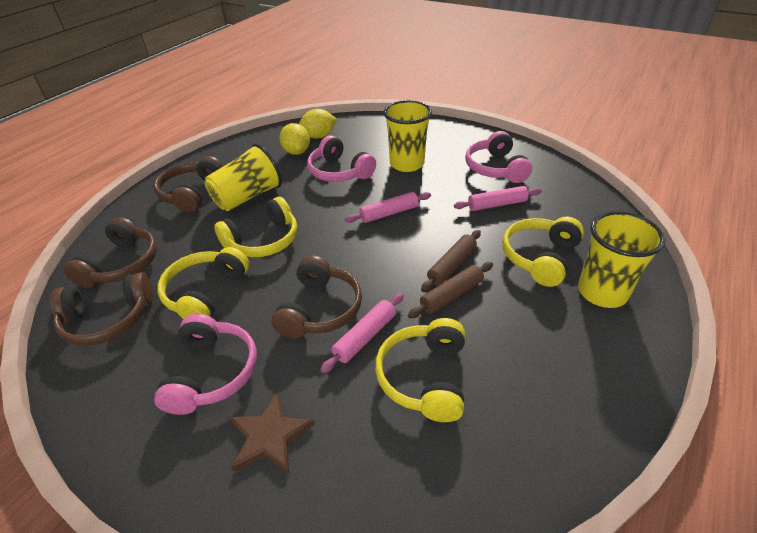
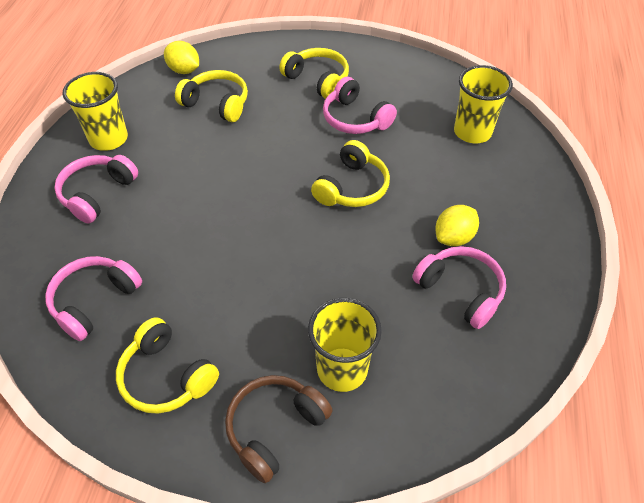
brown headphones: [50,272,153,346] [63,217,157,288] [154,156,223,213] [272,255,362,339] = 4 -> [225,375,332,483] = 1
brown rolling pin: [408,262,493,318] [421,230,481,292] = 2 -> none = 0
brown star: [229,392,315,474] = 1 -> none = 0
pink headphones: [154,314,257,415] [307,135,376,182] [465,131,532,183] = 3 -> [45,256,142,341] [54,155,138,224] [323,77,397,134] [412,246,506,329] = 4
pink rolling pin: [320,293,404,373] [345,192,431,223] [454,186,542,211] = 3 -> none = 0

